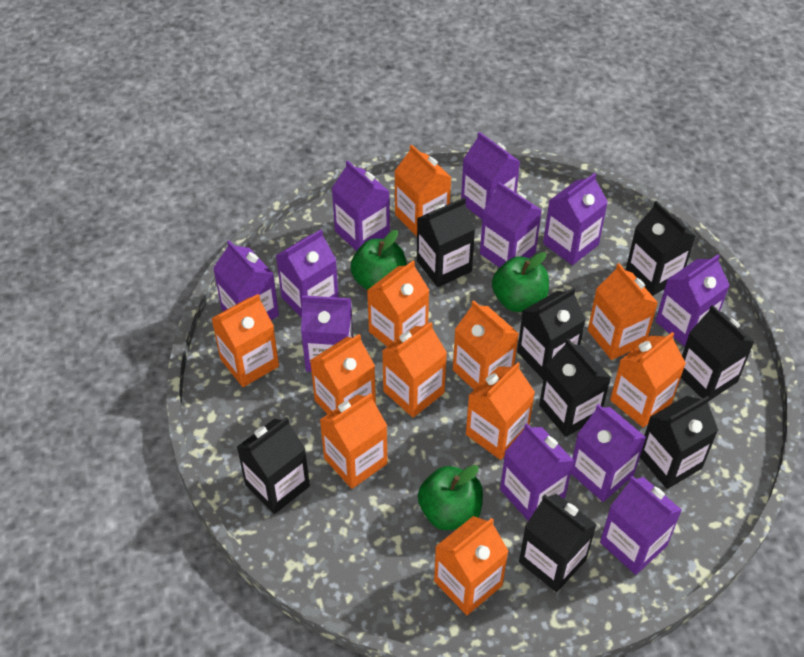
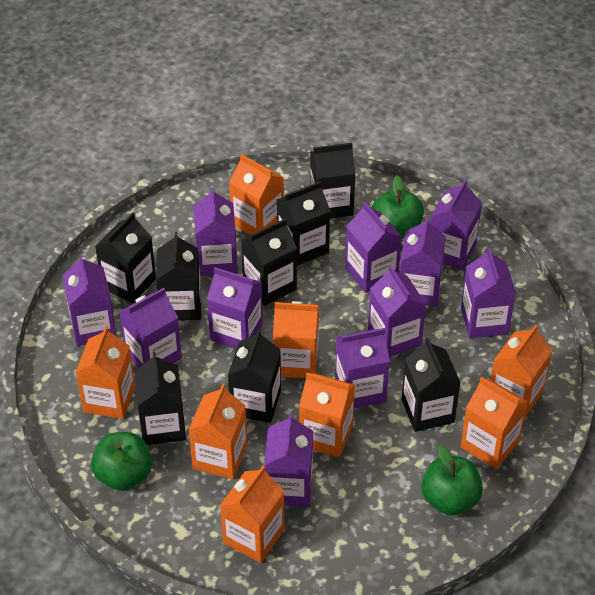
orange carton: [211,294,279,387] [310,334,376,414] [320,393,388,489] [367,261,429,347] [382,322,447,418] [395,144,452,236] [434,516,508,615] [453,300,519,390] [466,362,535,460] [588,263,658,360] [610,332,686,428] = 11 -> [76,326,135,419] [189,384,247,479] [220,465,284,563] [229,154,284,235] [273,301,319,379] [299,373,355,458] [461,377,528,469] [491,324,553,419] = 8

